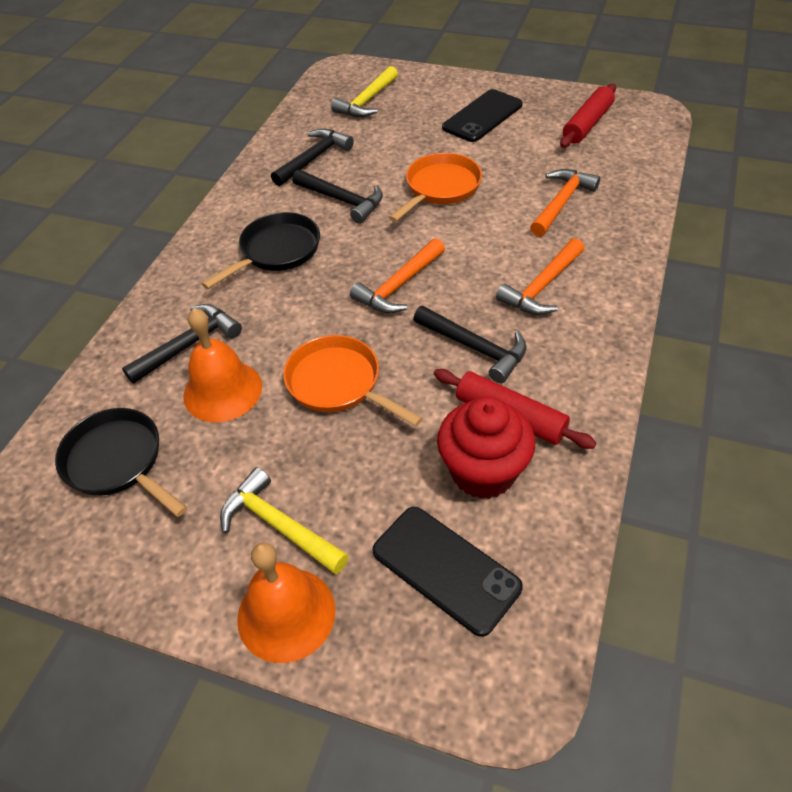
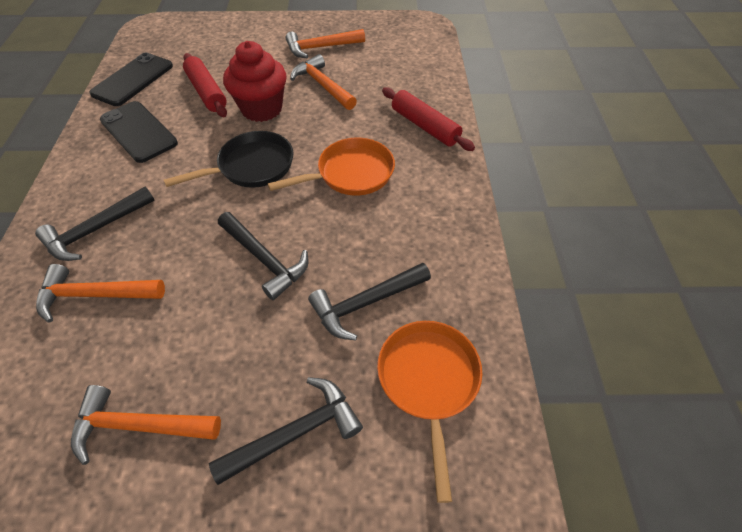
black pan: [55,408,187,517] [202,212,320,289] = 2 -> [164,131,293,188] = 1
orange bell: [183,308,262,423] [237,542,336,663] = 2 -> none = 0
orange hammer: [350,238,445,313] [496,238,584,315] [530,169,600,237] = 3 -> [36,264,165,322] [71,385,221,465] [286,29,365,58] [290,54,357,110] = 4
yellow hammer: [220,467,349,574] [331,66,398,117] = 2 -> none = 0

